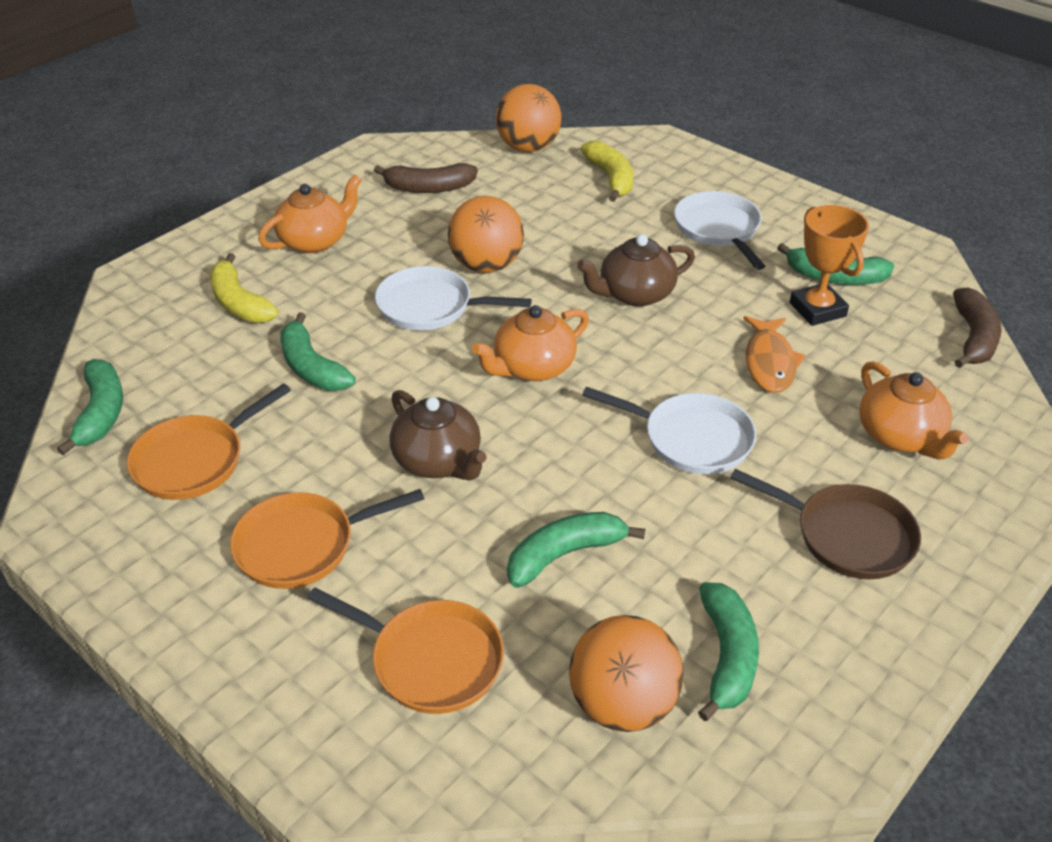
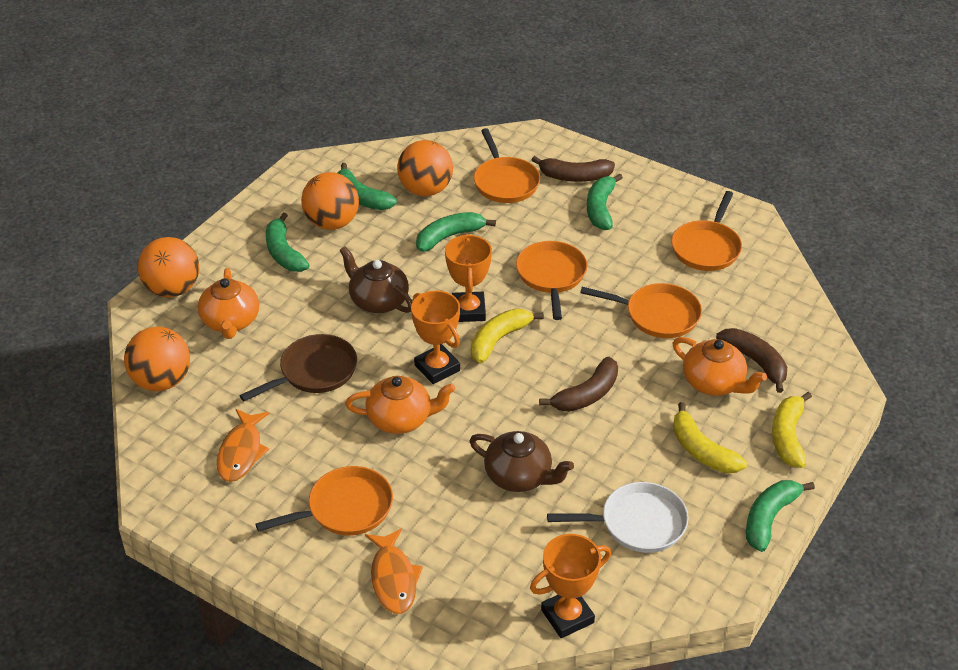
brown banana: [374,163,478,193] [953,287,1002,368] = 2 -> [532,156,615,182] [539,357,618,412] [716,328,787,393] = 3
orange ball: [448,196,524,273] [496,84,561,152] [569,615,684,732] = 3 -> [124,327,190,391] [138,237,199,297] [301,172,359,230] [397,140,453,196] = 4
orange fish: [743,316,806,393] = 1 -> [217,409,269,482] [365,528,423,614] = 2
orange pan: [127,383,291,500] [230,489,424,589] [307,587,504,714] = 3 -> [255,466,393,535] [474,128,540,203] [516,241,587,320] [580,283,702,338] [671,191,742,271] = 5
orange trophy: [790,205,869,326] = 1 -> [411,291,460,384] [445,234,492,322] [530,534,611,638] = 3
white pan: [375,266,532,331] [582,387,756,474] [674,191,765,270] = 3 -> [547,482,689,553] = 1
yellow banana: [210,253,278,323] [581,141,633,202] = 2 -> [471,309,544,363] [673,402,747,473] [772,392,812,468] = 3

